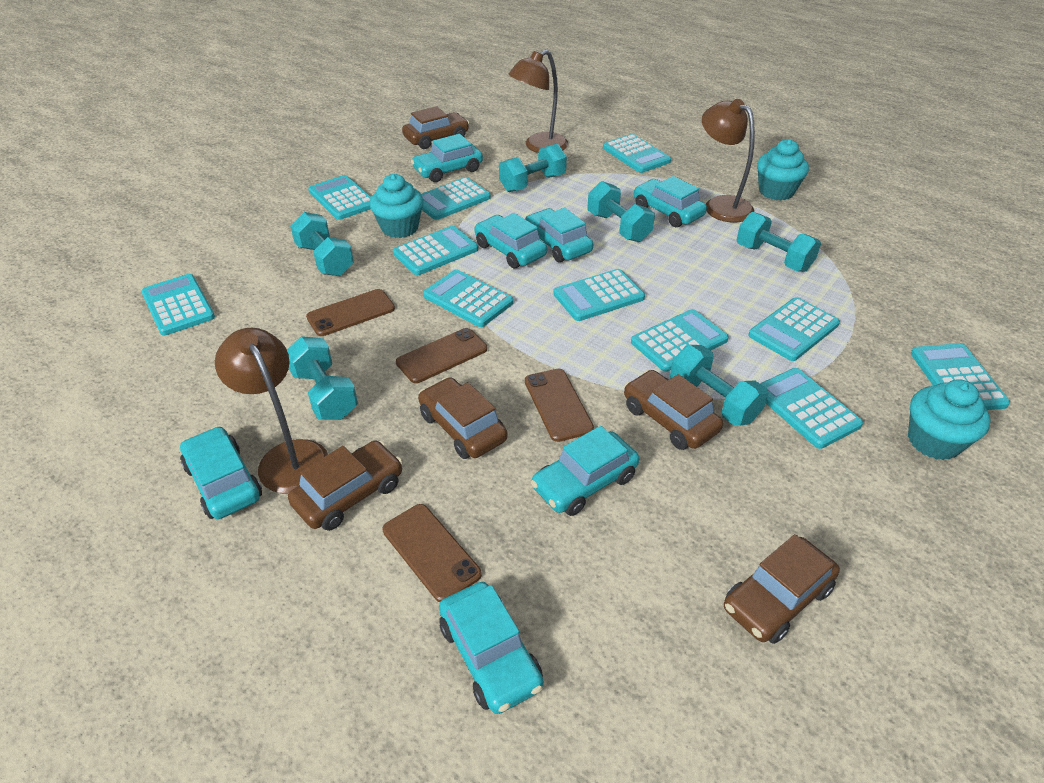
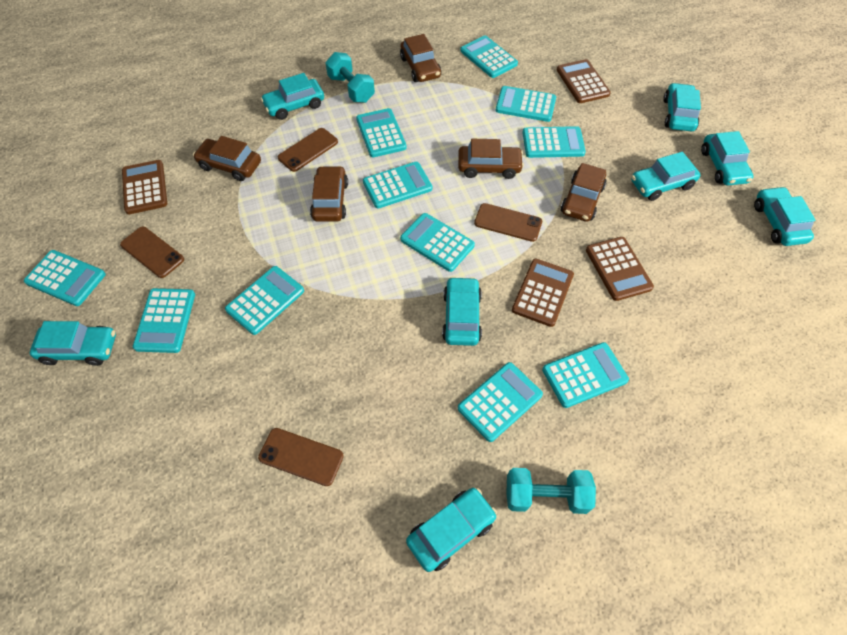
brown calculator: none = 0 -> [122,160,167,214] [512,259,574,327] [557,59,611,103] [586,237,654,301] = 4
brown lamp: [215,328,328,494] [508,50,568,153] [702,99,755,222] = 3 -> none = 0
turquoise car: [180,426,262,519] [411,134,483,182] [439,582,544,714] [474,213,547,269] [525,207,593,262] [531,426,639,516] [634,176,707,227] = 7 -> [30,321,116,366] [261,73,324,120] [406,488,497,572] [442,276,482,346] [631,152,701,201] [663,83,701,131] [701,131,753,185] [754,186,816,246] = 8
turquoise cupcake: [370,174,424,238] [757,139,809,201] [908,380,990,460] = 3 -> none = 0
turquoise dumbbell: [287,336,358,420] [290,212,354,276] [499,144,567,192] [587,181,655,242] [670,345,768,426] [737,212,821,272] = 6 -> [326,52,375,103] [506,468,596,514] = 2

